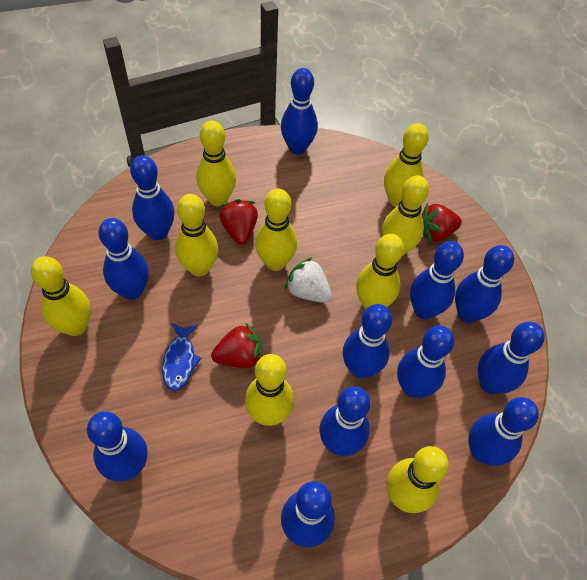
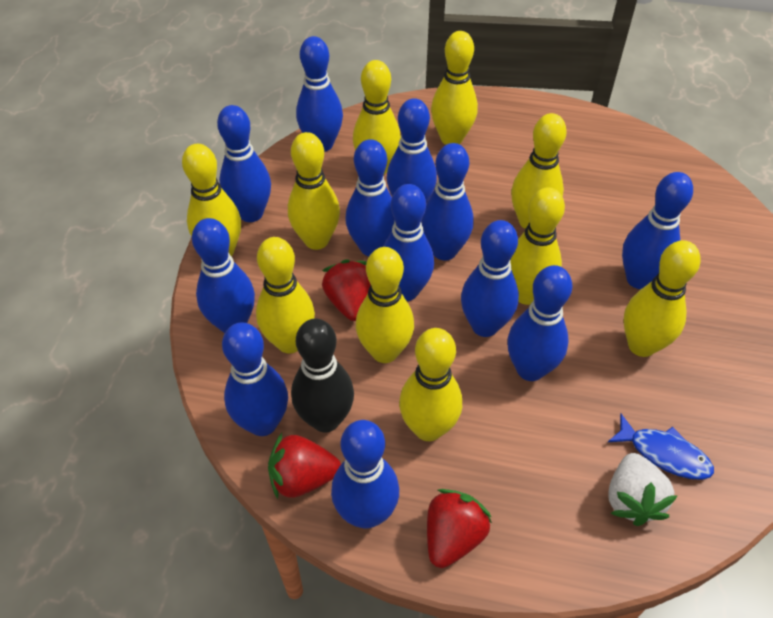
black bowling pin: none = 0 -> [291,318,354,432] = 1
yellow bowling pin: [31,256,91,336] [175,194,218,277] [196,121,236,206] [245,354,294,426] [255,188,297,271] [356,234,404,310] [382,175,429,256] [384,123,429,207] [387,446,449,513] = 9 -> [182,144,241,256] [256,237,315,353] [288,132,340,250] [353,60,401,174] [356,247,414,363] [399,328,462,441] [431,31,478,145] [510,187,565,305] [511,113,567,229] [624,240,701,357] = 10

